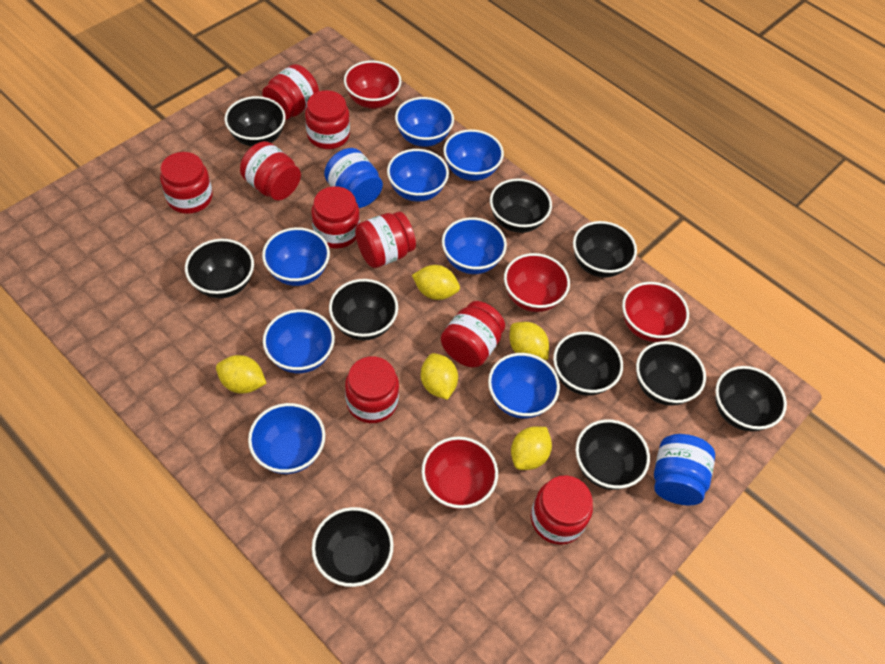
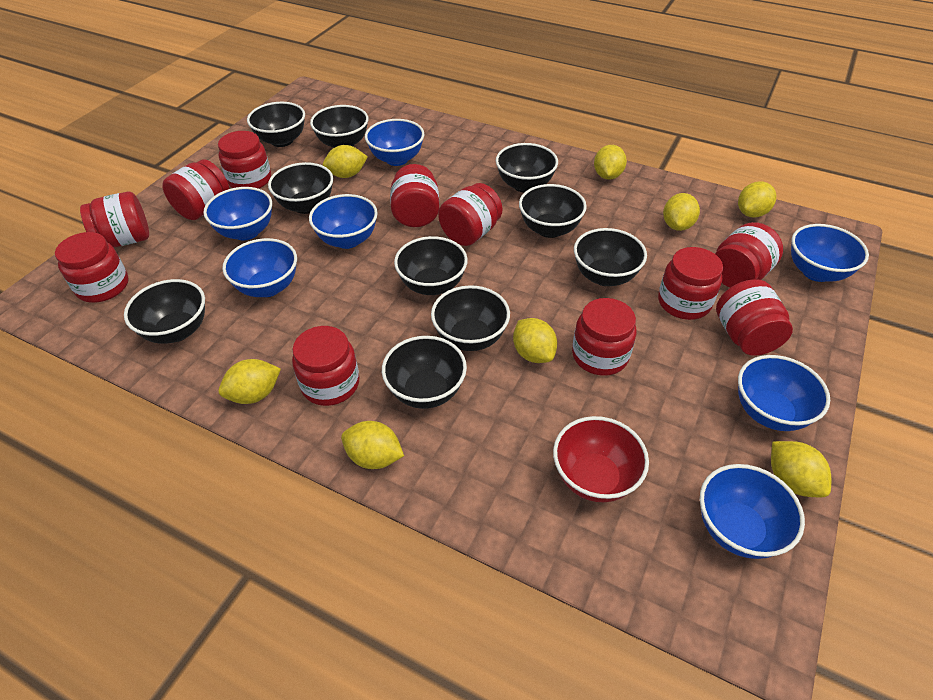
blue bowl: [248,403,325,474] [262,227,330,286] [263,309,335,373] [387,149,449,202] [395,97,454,147] [442,217,507,274] [443,129,504,181] [488,353,560,419] = 8 -> [203,187,272,240] [222,238,297,297] [309,194,378,249] [365,119,424,166] [700,464,805,559] [738,355,830,431] [791,224,869,282] = 7
blue jar: [324,148,383,208] [654,434,715,505] = 2 -> none = 0
red bowl: [344,60,402,109] [421,437,498,509] [504,253,570,312] [622,282,689,342] = 4 -> [553,416,649,502] = 1
red jar: [160,152,213,214] [240,141,301,201] [262,64,319,120] [305,90,350,149] [311,186,360,248] [345,356,399,423] [355,211,416,268] [441,301,505,367] [531,475,593,545] = 9 -> [55,232,129,302] [80,192,149,247] [162,159,229,220] [218,131,271,189] [292,326,359,406] [390,164,439,227] [438,183,503,246] [572,298,636,376] [658,247,723,320] [715,222,783,288] [716,279,793,356] = 11
yellow lemon: [216,355,267,394] [412,265,460,300] [421,353,458,400] [510,322,549,360] [511,427,552,470] = 5 -> [218,359,281,404] [323,145,368,178] [341,421,404,469] [513,318,557,363] [594,145,627,179] [663,193,700,231] [738,182,776,217] [771,441,831,497] = 8

